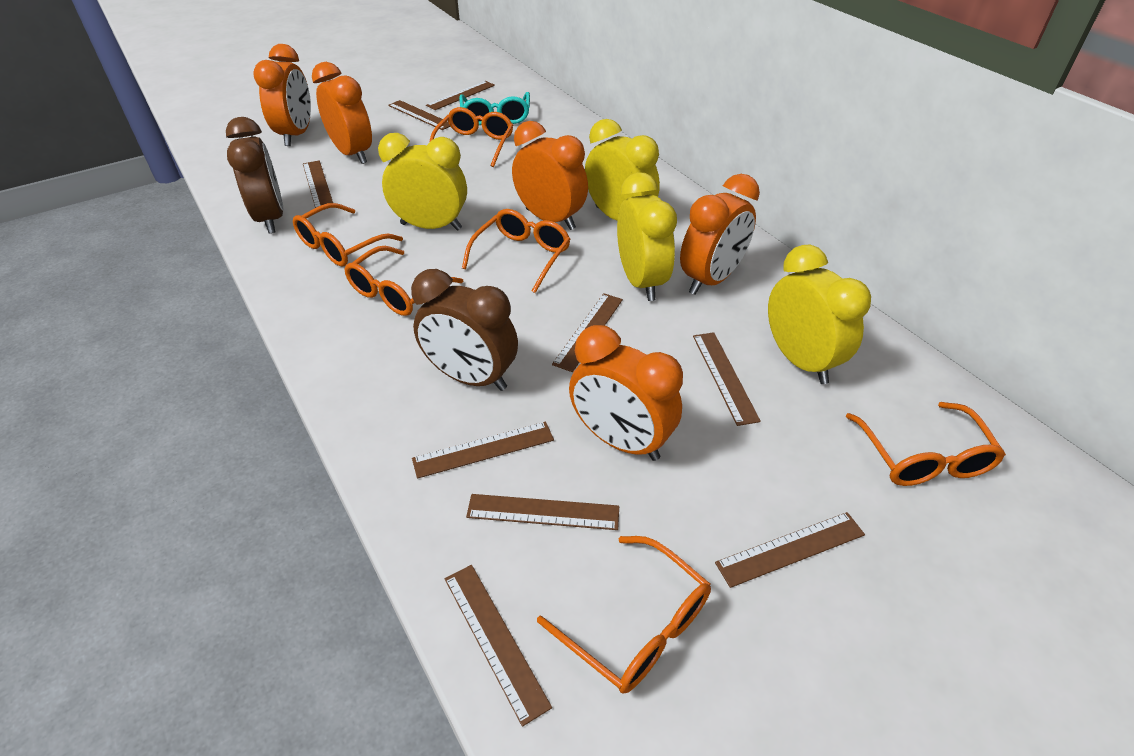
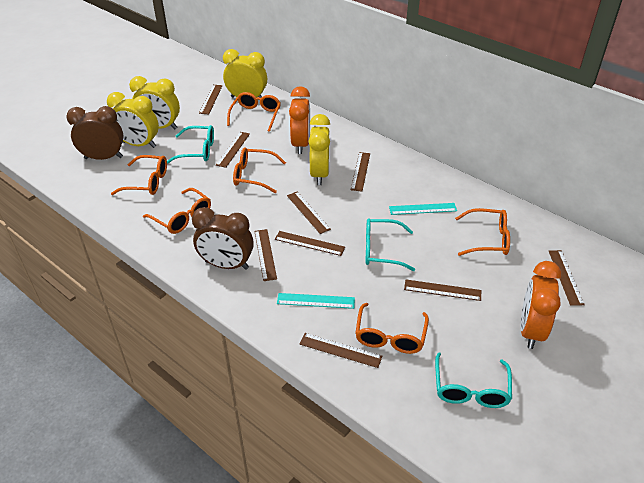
orange clock: [253,44,311,146] [312,62,372,164] [512,121,588,230] [569,325,683,461] [680,174,760,295] = 5 -> [289,86,310,154] [520,261,561,349] = 2
turquoise glasses: [459,92,530,125] = 1 -> [167,125,214,164] [366,219,415,271] [435,352,512,408] = 3
turquoise ruler: none = 0 -> [277,293,355,309] [389,203,457,215] = 2

